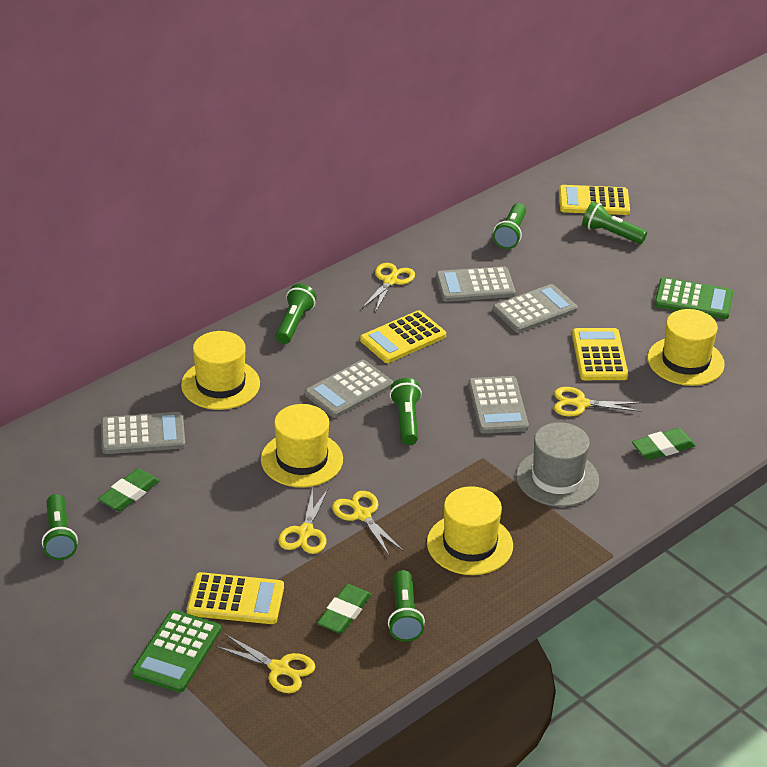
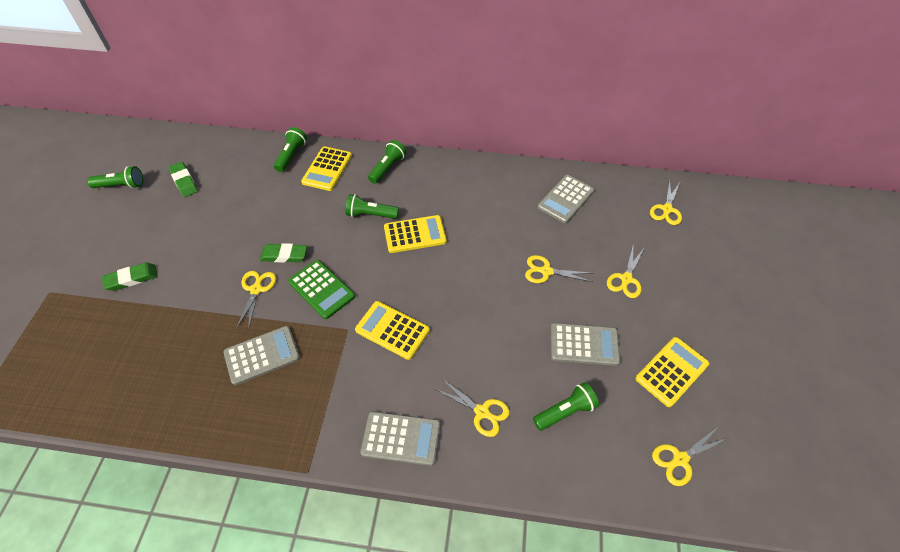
green calculator: [131,610,221,693] [654,277,733,319] = 2 -> [288,260,355,319] = 1
green flashlight: [42,494,78,560] [276,284,317,344] [388,570,425,642] [390,378,422,445] [493,203,526,249] [582,202,647,244] = 6 -> [87,166,143,189] [274,127,307,172] [346,194,399,219] [368,140,406,184] [533,382,599,431] = 5
grey calculator: [101,412,185,454] [305,360,393,418] [436,266,515,302] [468,376,529,434] [493,284,578,333] = 5 -> [223,326,300,385] [360,411,440,466] [538,175,594,223] [551,323,620,366] = 4
grey hat: [516,422,599,507] = 1 -> none = 0
yellow hat: [181,331,260,410] [261,404,343,488] [427,486,513,575] [648,309,725,386] = 4 -> none = 0
yellow scissors: [215,634,315,693] [278,488,328,554] [332,491,403,555] [362,263,415,312] [554,387,642,416] = 5 -> [236,271,276,331] [435,378,510,437] [525,255,592,283] [607,243,644,298] [650,180,682,225] [652,427,729,486] = 6

